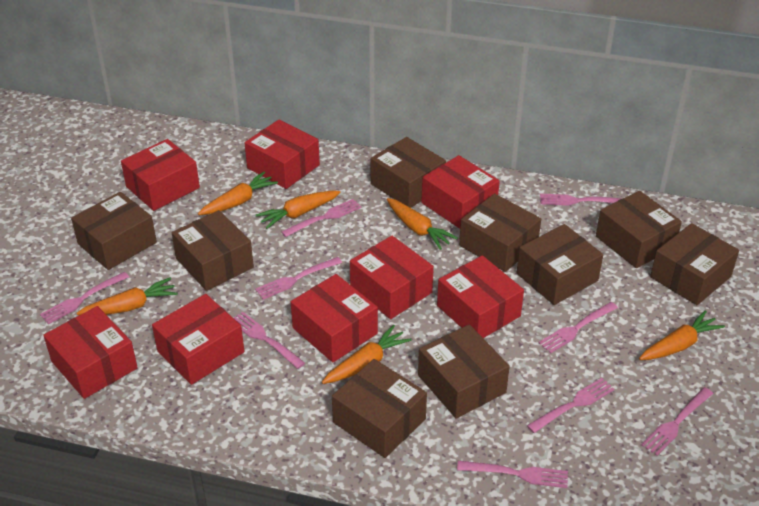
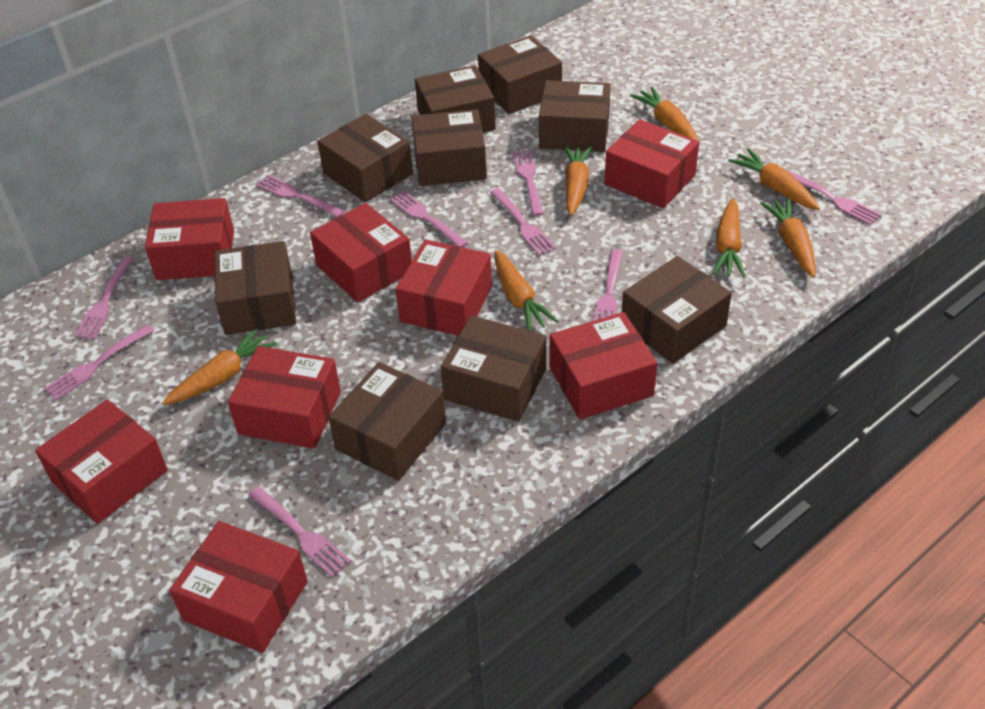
orange carrot: [77,277,178,315] [198,172,278,215] [256,191,341,229] [322,325,412,384] [387,198,458,250] [639,310,725,360] = 6 -> [162,328,277,405] [495,250,559,331] [564,145,592,216] [630,87,698,141] [713,198,746,278] [728,148,820,210] [760,198,816,277] = 7

